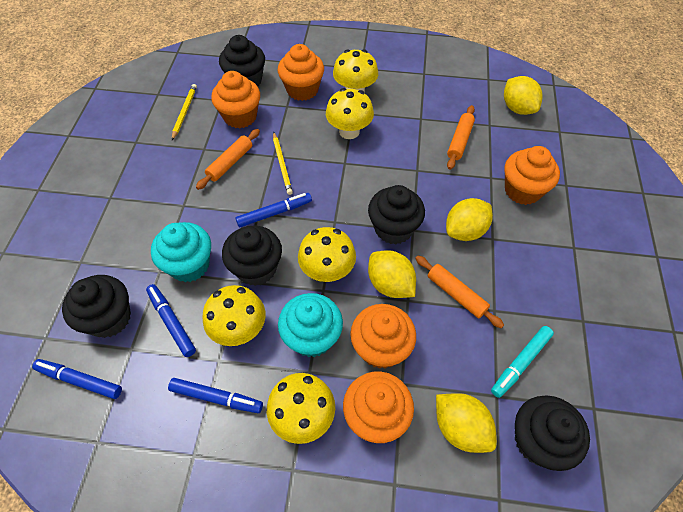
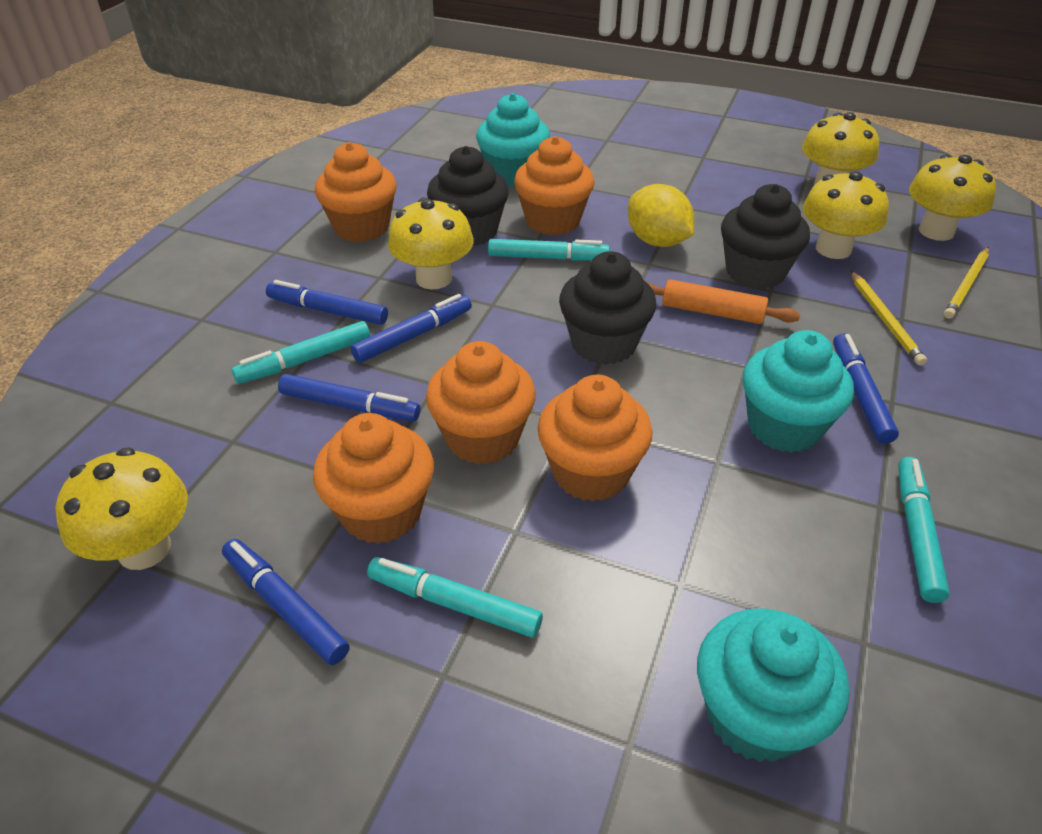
black cupcake: [62,275,131,338] [219,35,265,86] [222,226,282,286] [368,185,425,245] [515,396,590,471] = 5 -> [427,146,509,246] [559,251,656,365] [721,184,810,289] = 3
blue marker: [32,359,122,399] [146,284,196,357] [168,378,263,413] [235,193,312,227] = 4 -> [222,539,349,665] [266,280,388,325] [278,374,420,421] [351,294,472,363] [833,333,899,444] = 5
orange rolling pin: [196,129,260,190] [415,256,504,328] [447,105,475,170] = 3 -> [645,279,800,324] = 1
turquoise cupcake: [151,222,211,282] [278,293,343,357] = 2 -> [476,93,550,187] [697,608,849,762] [743,330,854,453] = 3
turquoise marker: [491,326,554,398] = 1 -> [232,321,370,384] [367,557,543,637] [488,239,610,261] [898,457,950,603] = 4
yellow lemon: [368,250,416,298] [436,393,497,453] [446,198,493,241] [504,76,543,115] = 4 -> [628,184,694,247] = 1

